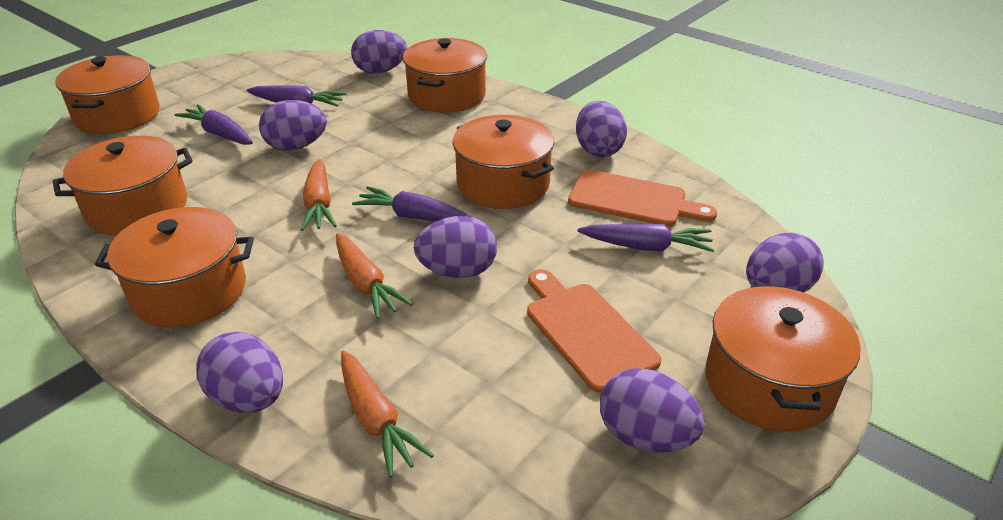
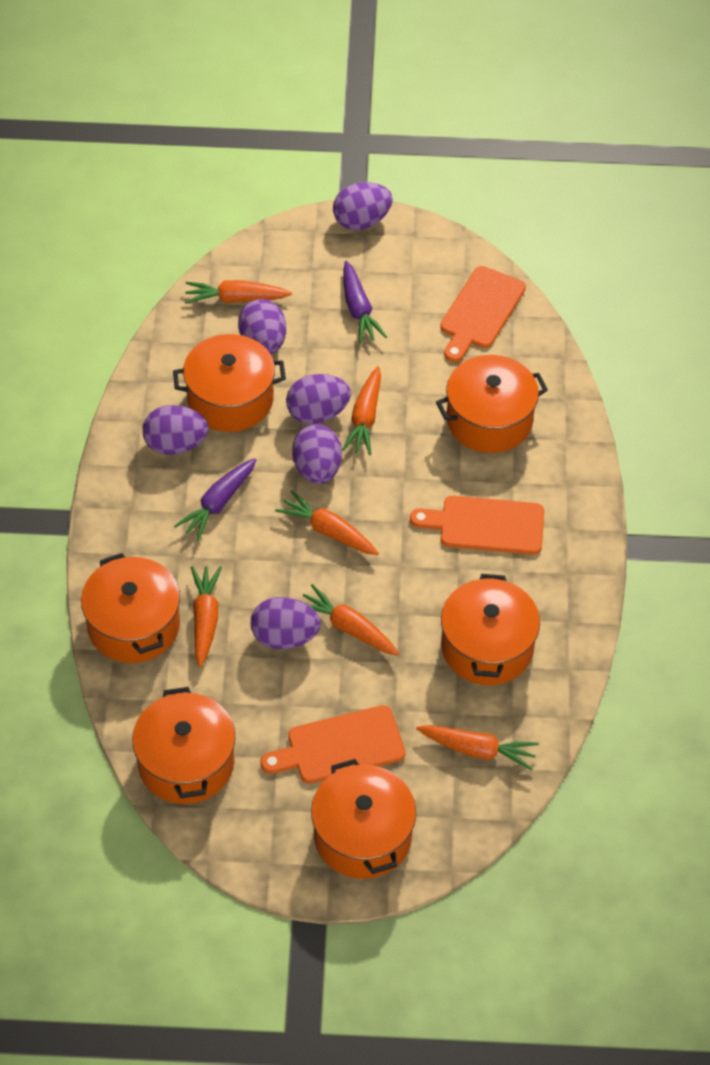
orange carrot: [301,159,337,231] [336,233,413,319] [341,350,434,478] = 3 -> [185,280,292,304] [191,566,222,667] [275,490,379,555] [303,584,399,656] [342,366,381,455] [416,725,539,771] = 6
orange cutting board: [527,269,661,393] [568,170,717,226] = 2 -> [261,705,405,784] [410,496,544,555] [440,266,526,362] = 3
purple carrot: [174,104,253,145] [247,86,347,107] [352,186,470,222] [578,224,715,252] = 4 -> [174,458,257,541] [343,261,387,344] = 2
purple egg: [196,332,283,413] [259,100,327,151] [351,30,407,74] [414,216,497,278] [576,101,627,157] [600,368,705,452] [746,233,824,293] = 7 -> [142,405,209,455] [238,299,286,354] [251,597,321,649] [286,374,351,424] [292,425,342,484] [333,182,393,230] = 6

